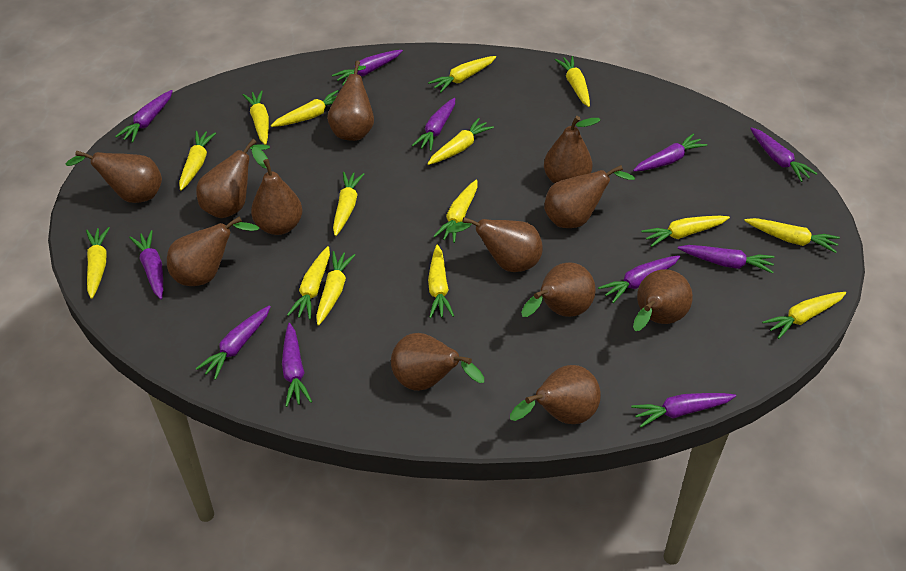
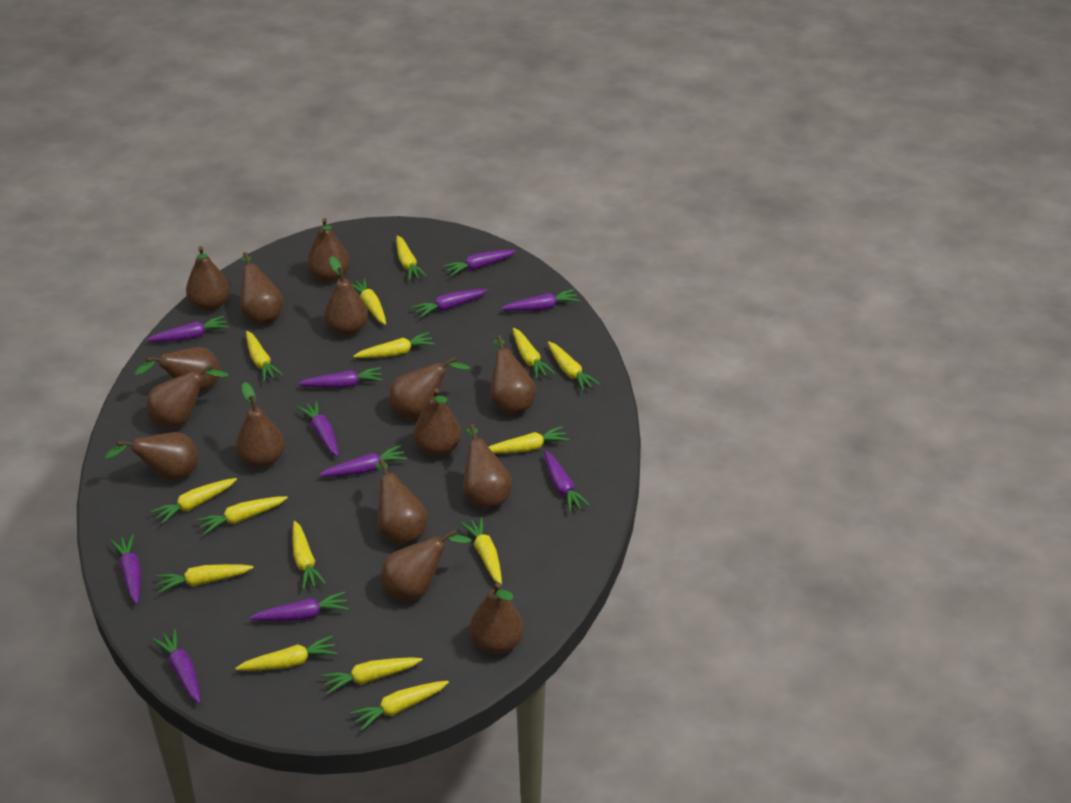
brown pear: [65,150,162,203] [167,216,259,286] [196,139,270,218] [251,147,302,235] [327,60,374,141] [391,333,484,391] [447,217,543,272] [510,365,601,424] [521,262,596,317] [544,116,601,184] [544,165,635,228] [633,269,693,331] = 12 -> [105,432,199,481] [135,347,220,392] [147,364,229,428] [186,246,230,311] [236,382,285,468] [240,252,284,325] [307,218,350,282] [324,256,368,336] [376,459,428,545] [381,530,472,601] [389,356,470,419] [414,388,462,456] [463,424,512,509] [470,582,524,654] [490,335,536,414] = 15

